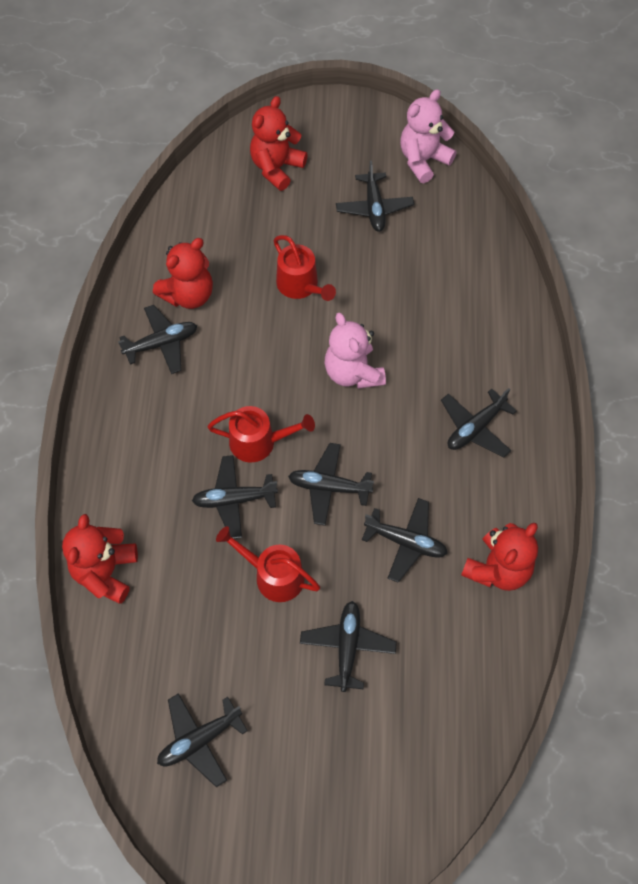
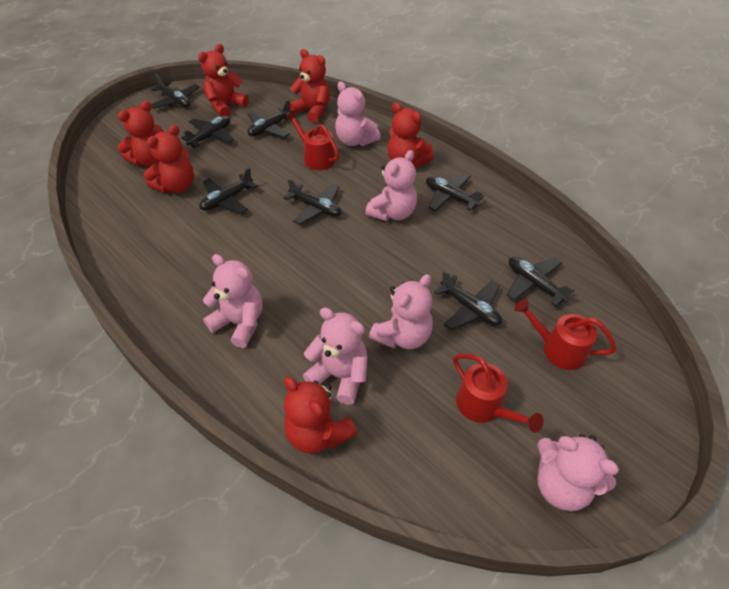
pink teddy bear: [325,313,386,389] [400,89,457,183] = 2 -> [203,254,263,348] [303,307,368,405] [335,81,381,146] [365,150,417,221] [369,274,433,349] [537,434,619,511] = 6
red teddy bear: [62,514,138,604] [153,238,213,309] [250,96,308,191] [461,523,538,591] = 4 -> [118,101,163,167] [144,125,194,193] [198,44,249,117] [284,377,358,454] [290,49,330,123] [387,103,434,168] = 6

